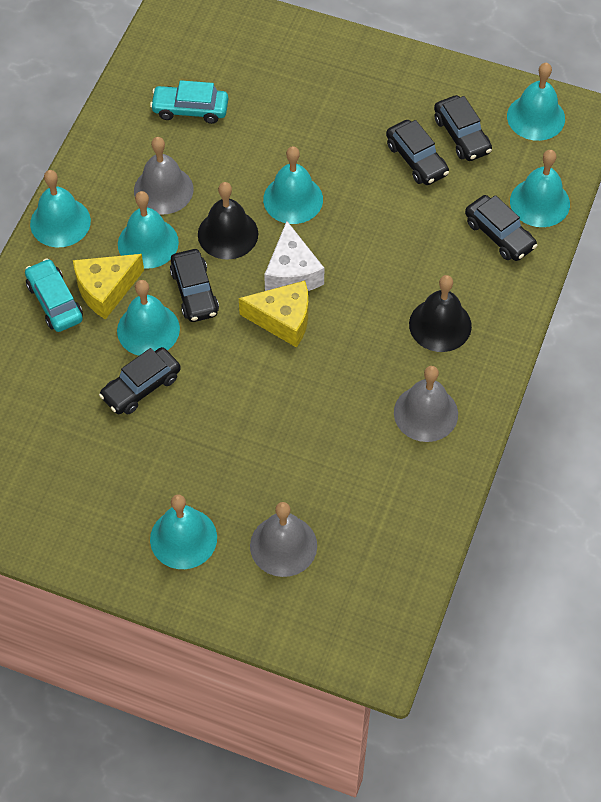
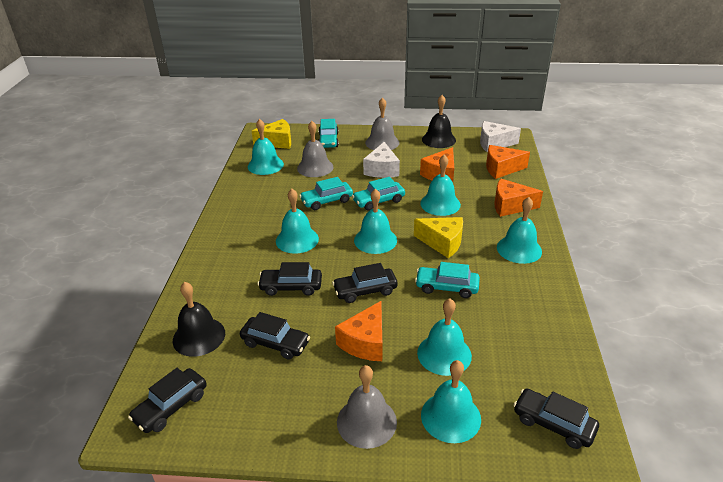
orange cheese: none = 0 -> [335,301,382,361] [420,147,454,182] [486,145,530,179] [495,179,543,217] = 4
turquoise car: [25,259,83,332] [150,80,228,124] = 2 -> [299,177,353,210] [318,119,339,148] [352,177,405,211] [415,262,480,298] = 4
white cheese: [264,221,324,291] = 1 -> [363,142,400,178] [480,121,521,152] = 2

